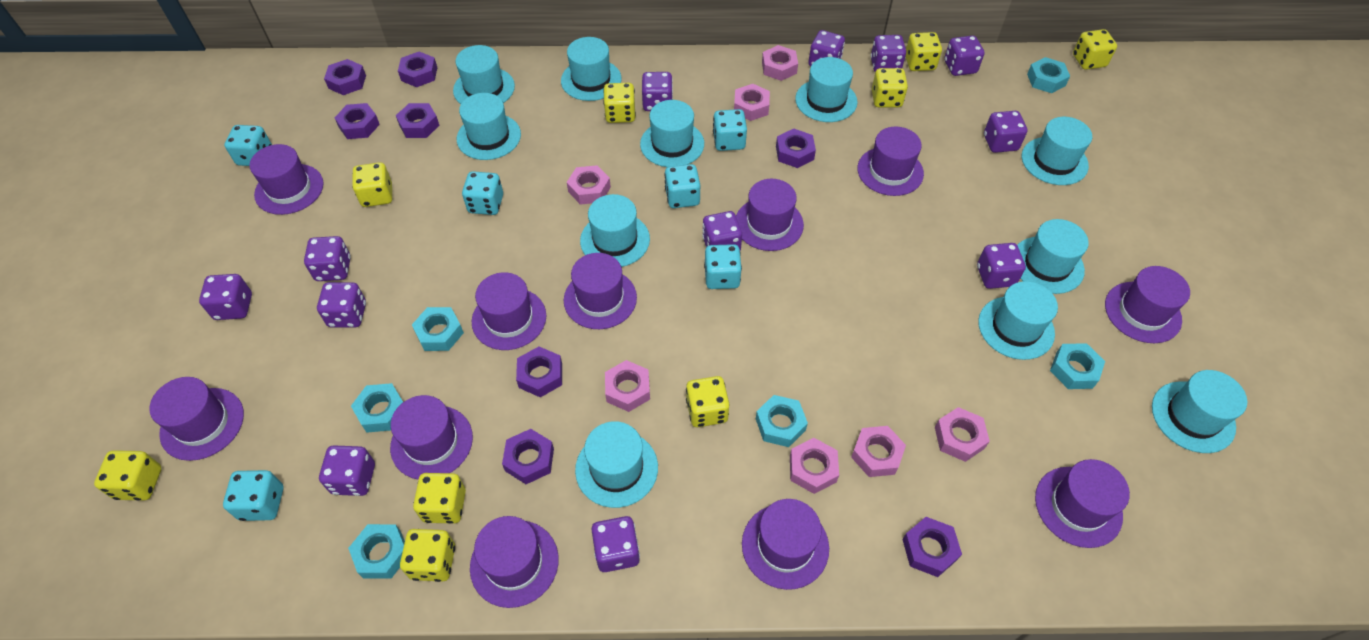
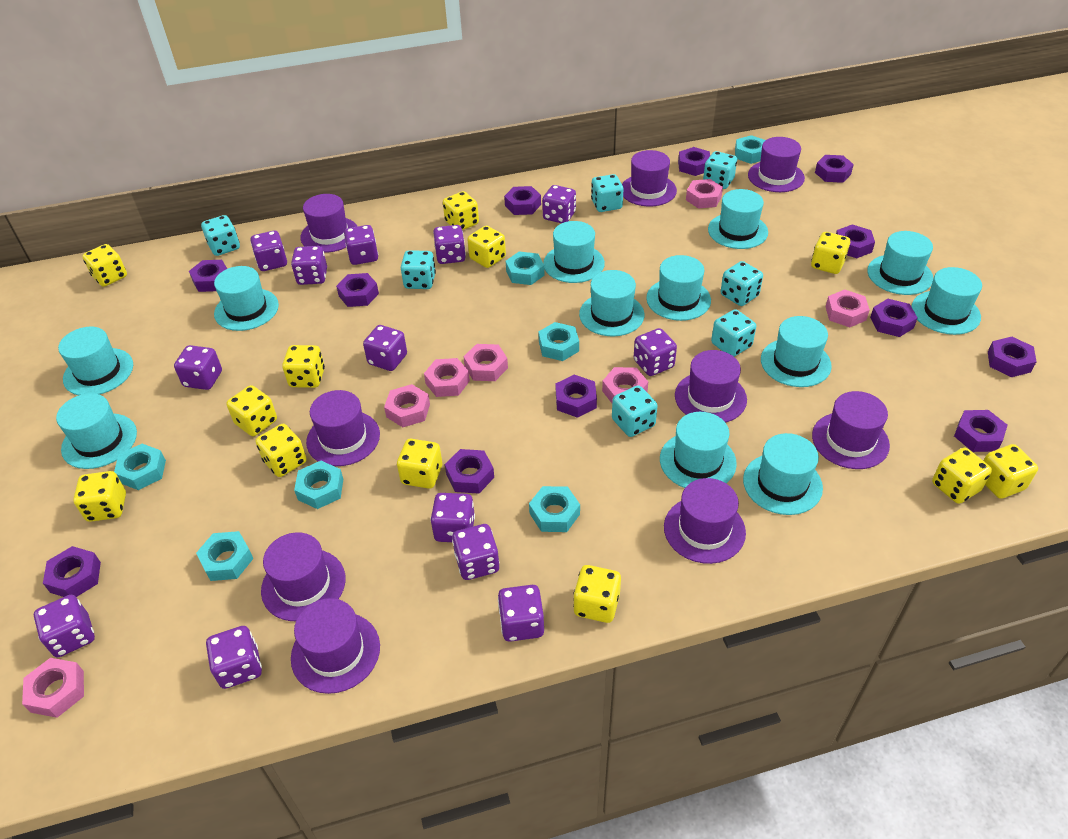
purple dice: [199,274,252,320] [304,236,351,281] [317,282,366,328] [319,445,375,496] [591,516,640,572] [642,72,673,111] [702,211,742,250] [808,30,845,66] [871,35,906,72] [944,35,984,76] [977,243,1026,289] [984,111,1027,153] = 12 -> [34,595,95,658] [174,345,222,390] [206,626,262,689] [251,230,287,271] [291,246,327,285] [344,225,378,265] [363,325,407,371] [430,493,475,542] [433,225,466,264] [452,524,499,580] [498,585,544,642] [542,185,576,223] [634,328,677,376] = 13
purple hat: [149,377,244,461] [250,144,324,215] [390,395,473,480] [470,516,559,608] [472,272,546,350] [564,253,637,329] [736,179,804,251] [742,499,829,590] [857,127,924,196] [1035,459,1130,548] [1105,266,1190,343] = 11 -> [261,532,346,621] [291,598,380,694] [300,194,358,253] [306,390,380,466] [622,150,677,207] [664,478,746,564] [675,350,747,423] [748,137,805,192] [812,391,890,469] = 9
purple nut: [324,59,366,95] [335,103,380,139] [396,103,440,138] [398,51,437,87] [502,429,554,484] [516,347,562,397] [776,128,816,168] [902,517,962,577] = 8 -> [43,546,101,597] [189,260,227,292] [336,273,379,307] [445,449,494,494] [504,186,541,215] [556,374,597,418] [678,147,710,176] [815,155,854,183] [836,224,875,258] [870,299,918,337] [954,410,1008,452] [988,337,1037,377] = 12
turquoise dice: [223,470,284,521] [224,125,272,166] [462,171,503,215] [665,164,700,208] [704,244,742,289] [713,109,747,151] = 6 -> [201,215,240,256] [401,250,436,289] [591,174,623,212] [612,385,658,437] [703,151,737,189] [711,309,756,357] [721,261,763,306] = 7
turquoise hat: [453,45,515,104] [457,93,521,160] [561,37,622,101] [575,421,658,508] [580,194,650,267] [640,100,704,167] [795,57,858,122] [978,281,1058,360] [1017,219,1089,294] [1022,117,1092,185] [1152,370,1247,453] = 11 -> [56,393,137,469] [58,327,133,395] [214,266,279,331] [543,221,605,283] [579,270,645,336] [646,255,711,321] [660,412,737,488] [708,189,768,249] [743,433,823,515] [761,316,832,387] [867,231,933,295] [911,267,982,335] = 12
turquoise nut: [348,524,405,578] [351,383,403,432] [412,307,464,351] [756,395,808,447] [1027,57,1070,93] [1050,343,1105,389] = 6 -> [114,444,166,490] [196,531,253,581] [294,461,343,509] [506,252,545,285] [529,486,580,532] [538,322,579,361] [735,135,765,164] = 7
yellow dice: [94,450,162,501] [352,162,392,207] [400,529,455,582] [413,473,466,524] [603,83,636,123] [686,376,729,427] [872,68,908,107] [905,32,942,71] [1073,29,1117,70] = 9 -> [73,471,126,522] [82,244,127,287] [226,385,277,436] [256,424,307,477] [282,345,325,388] [397,439,442,489] [443,191,479,230] [467,226,506,268] [573,565,621,623] [811,232,850,274] [932,448,992,504] [983,444,1038,499] = 12

